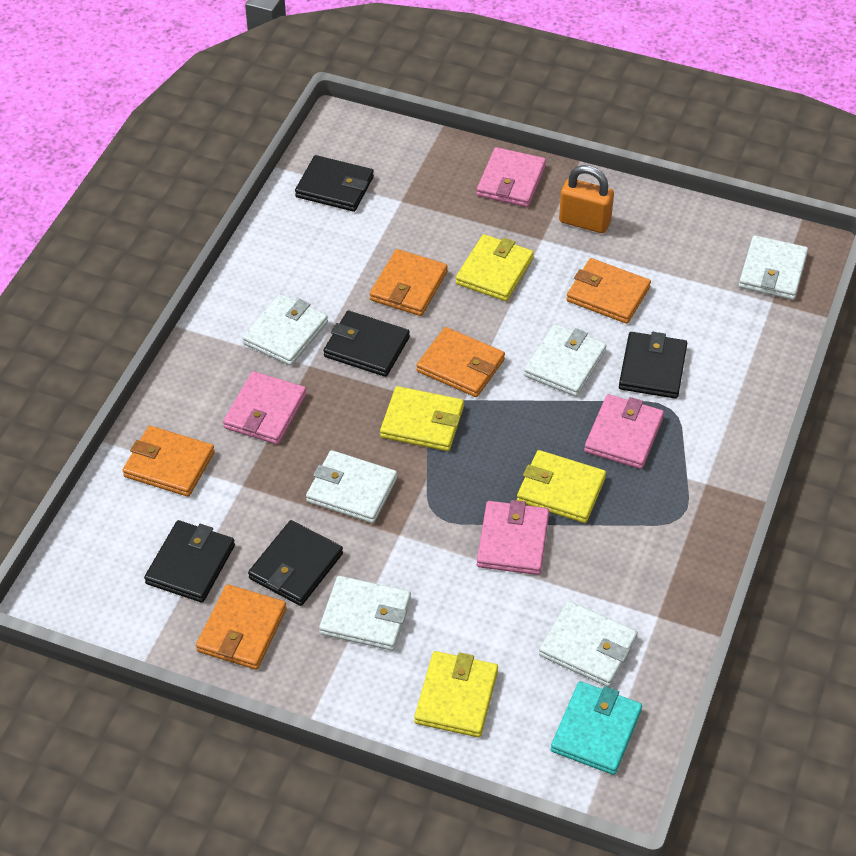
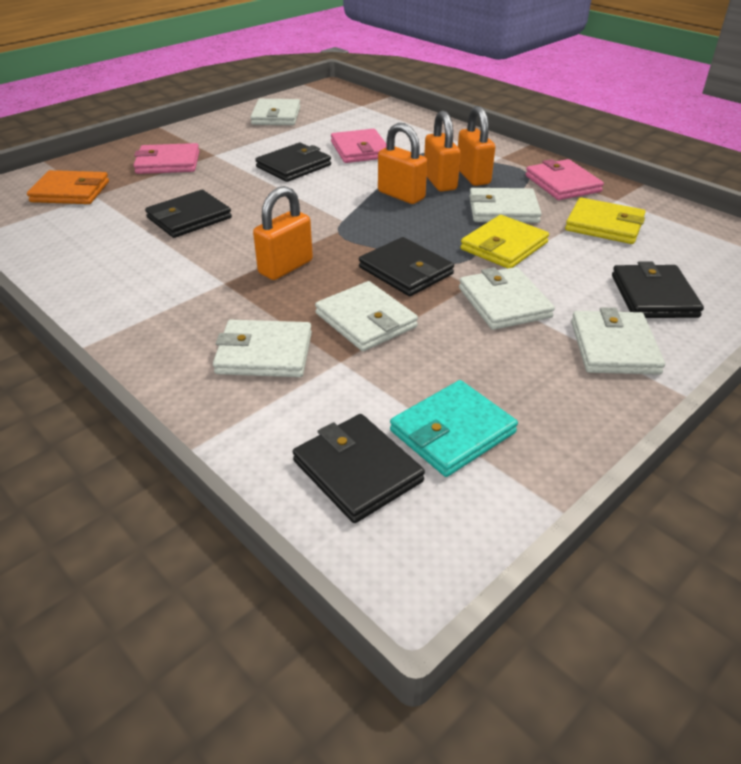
orange padlock: [559,165,614,233] = 1 -> [253,186,313,280] [378,123,427,204] [424,111,461,192] [458,106,495,186] = 4
orange wallet: [122,426,215,497] [196,584,287,670] [370,249,448,316] [417,327,505,397] [566,258,651,324] = 5 -> [27,170,109,204] = 1
pink wallet: [223,371,307,445] [477,147,546,207] [477,500,549,575] [584,394,664,469] = 4 -> [134,143,200,174] [331,129,387,163] [525,159,604,200] = 3
yellow wallet: [380,386,464,451] [414,651,498,737] [456,234,534,301] [517,450,606,523] = 4 -> [460,215,549,268] [565,197,645,244] = 2

